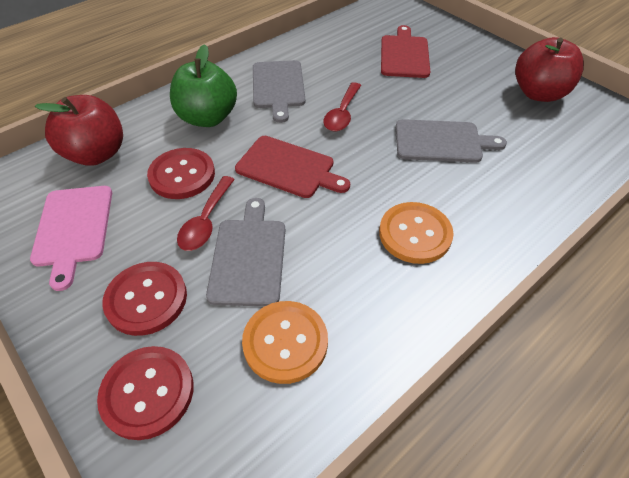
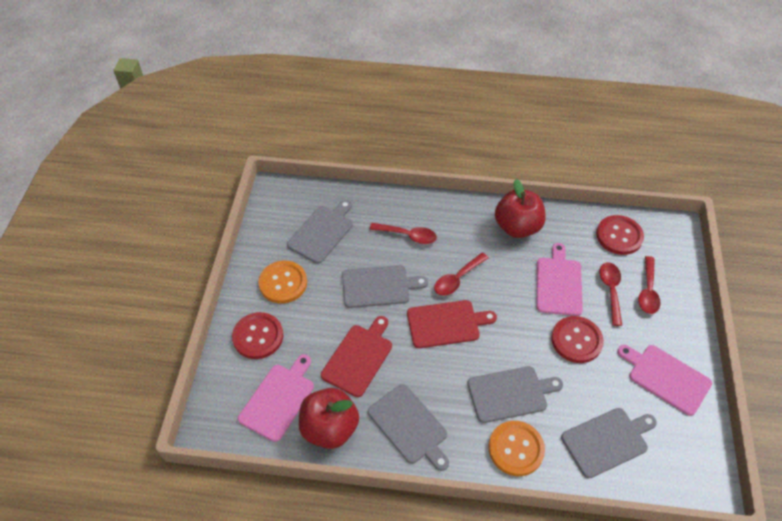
green apple: [170,44,237,127] = 1 -> none = 0
grey cutting board: [206,198,285,306] [253,60,306,123] [396,119,507,163] = 3 -> [287,200,353,264] [342,265,428,308] [368,384,449,471] [467,366,563,423] [561,408,657,478] = 5
pink cutting board: [30,186,112,291] = 1 -> [238,354,314,442] [537,243,583,316] [617,345,712,416] = 3
red spoon: [177,176,235,251] [323,82,361,132] = 2 -> [369,223,437,244] [434,252,489,296] [599,262,622,326] [638,256,661,314] = 4

